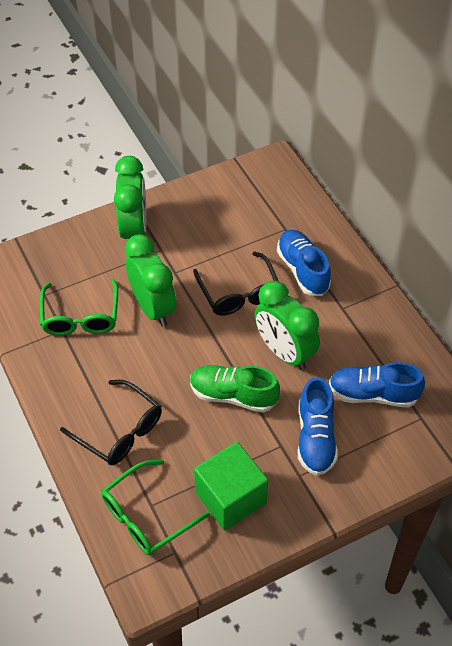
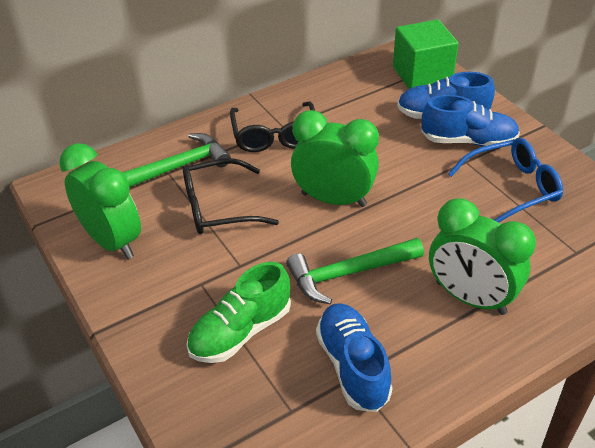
blue glasses: none = 0 -> [448,138,563,222] = 1
green glasses: [40,279,118,336] [102,460,210,556] = 2 -> none = 0
green hammer: none = 0 -> [122,133,231,187] [286,238,424,304] = 2

